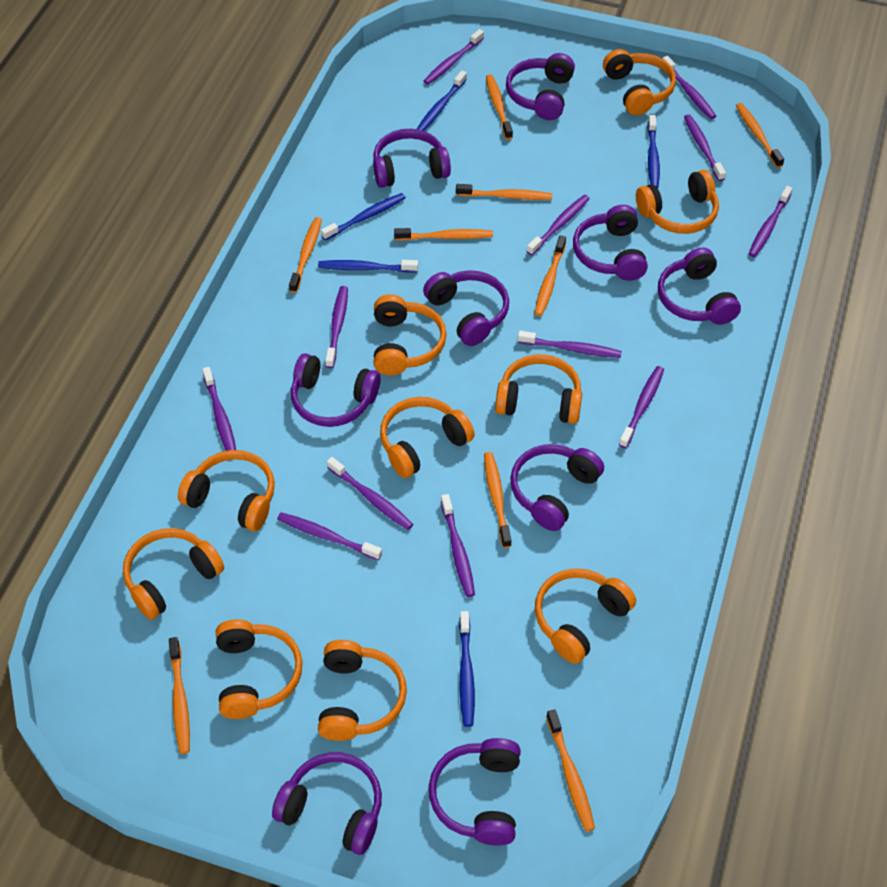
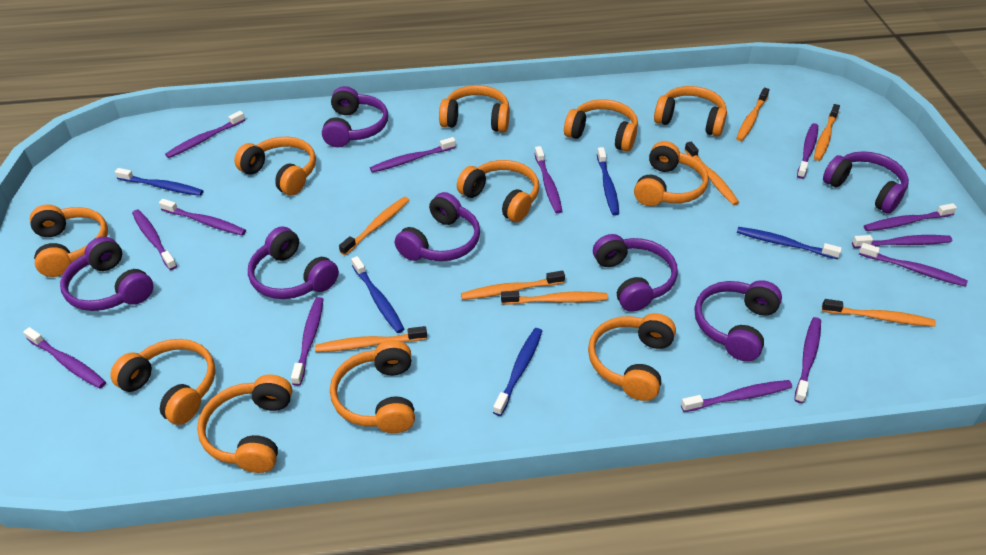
orange headphones: [123,528,224,620] [178,450,275,531] [216,619,302,719] [318,640,407,741] [373,294,447,376] [380,397,475,478] [495,354,582,424] [535,568,636,664] [603,49,676,115] [636,170,719,234] = 10 -> [30,205,108,277] [110,339,216,425] [197,374,292,473] [234,137,316,196] [330,340,415,433] [439,85,510,132] [457,160,539,222] [564,99,638,152] [588,313,676,401] [634,141,709,206] [654,86,727,136] = 11
orange toothbrush: [169,637,190,754] [289,217,322,293] [394,228,493,241] [456,184,552,200] [484,452,511,548] [486,74,513,140] [534,235,566,316] [546,710,595,831] [736,103,784,168] = 9 -> [315,326,427,352] [339,197,409,255] [461,271,565,300] [501,291,608,305] [684,142,739,205] [736,88,769,141] [814,104,840,161] [822,299,936,327] = 8
purple headphones: [272,753,382,855] [291,353,380,427] [373,129,451,188] [423,270,509,346] [429,738,521,846] [506,53,575,120] [510,444,604,531] [573,205,648,281] [658,247,741,325] = 9 -> [60,237,153,311] [248,226,339,299] [322,86,388,147] [395,192,480,261] [593,234,678,312] [695,280,782,361] [823,151,909,214] = 7
purple toothbrush: [202,367,236,451] [277,512,382,560] [325,286,348,368] [327,457,413,530] [424,29,484,85] [441,494,475,597] [518,331,622,358] [526,195,590,255] [619,366,664,448] [663,56,716,119] [684,114,726,181] [749,186,793,257] = 12 -> [23,327,106,388] [132,210,177,270] [159,199,246,236] [165,111,245,158] [291,297,324,386] [370,137,456,173] [534,146,562,214] [681,380,792,412] [794,317,821,403] [797,123,818,179] [852,235,952,248] [859,243,968,287] [864,203,957,231] = 13

